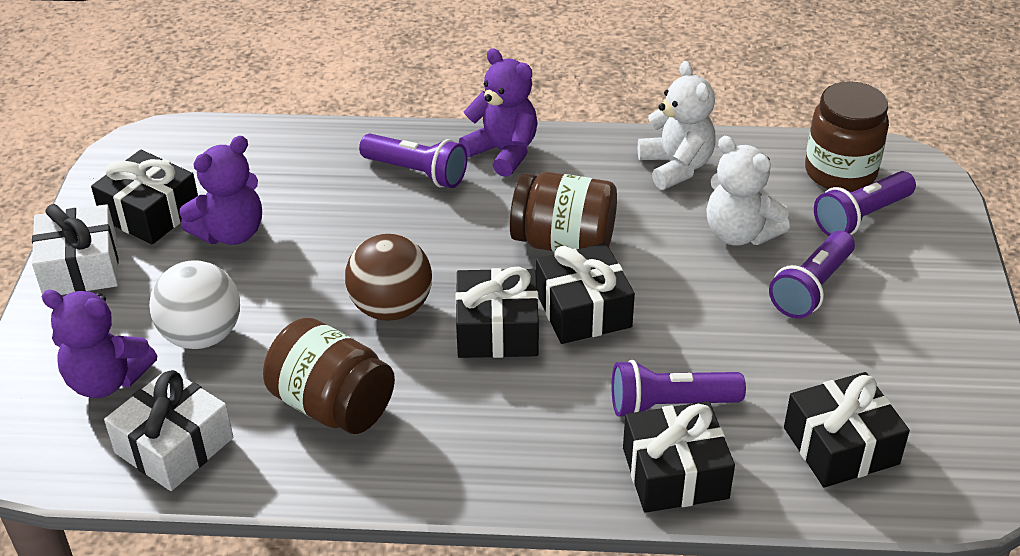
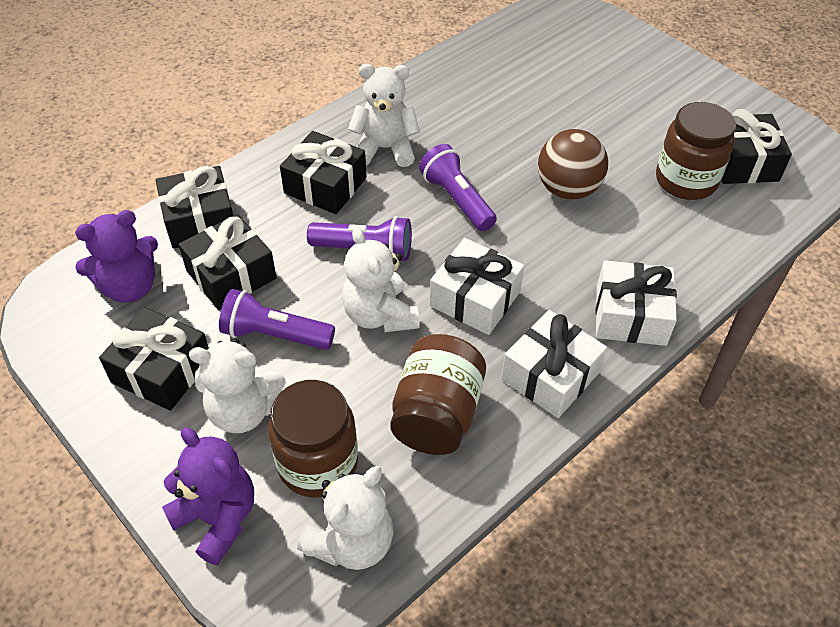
purple flashlight: [359,134,467,188] [611,360,746,416] [769,231,855,319] [814,171,916,236] = 4 -> [219,289,335,350] [307,216,412,261] [419,144,497,231] = 3
purple teddy bear: [41,290,157,398] [180,136,262,245] [459,48,538,177] = 3 -> [75,210,158,302] [162,427,254,566] = 2
white ball: [149,260,240,349] = 1 -> none = 0
white gift: [32,204,119,295] [104,368,233,491] = 2 -> [430,238,524,335] [501,310,607,418] [595,260,677,346] = 3
white teddy bear: [638,61,716,190] [706,136,790,246] = 2 -> [189,338,286,433] [297,466,394,570] [342,227,420,333] [348,64,420,167] = 4

